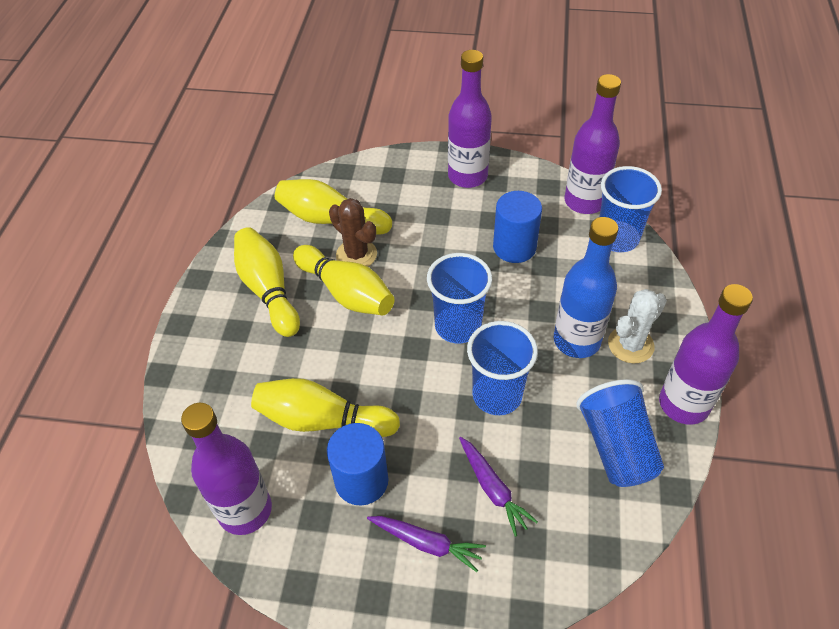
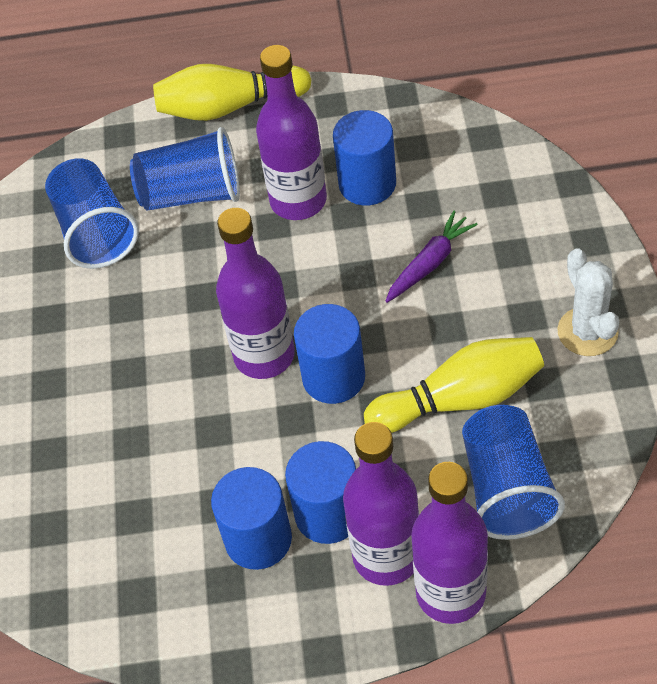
blue bottle: [554,217,619,358] = 1 -> none = 0
blue cup: [427,253,492,343] [467,321,538,415] [576,379,664,487] [599,166,662,252] = 4 -> [45,158,139,269] [130,127,240,211] [462,405,565,540] = 3
blue cylinder: [327,423,388,505] [493,191,542,263] = 2 -> [211,467,292,570] [285,441,356,544] [294,304,365,404] [333,110,396,205] = 4
brown cactus: [329,198,377,267] = 1 -> none = 0
purple carrot: [367,516,486,572] [459,437,538,537] = 2 -> [385,211,478,303] = 1
yellow bowling pin: [234,227,300,337] [251,378,400,437] [275,179,392,235] [293,245,394,315] = 4 -> [153,64,312,121] [364,337,544,433] = 2

